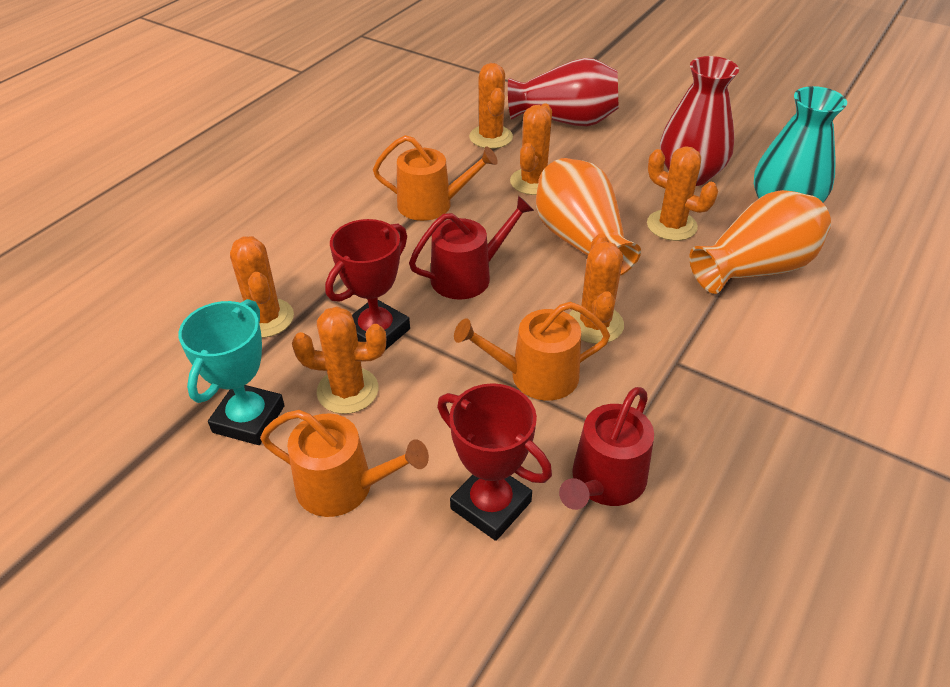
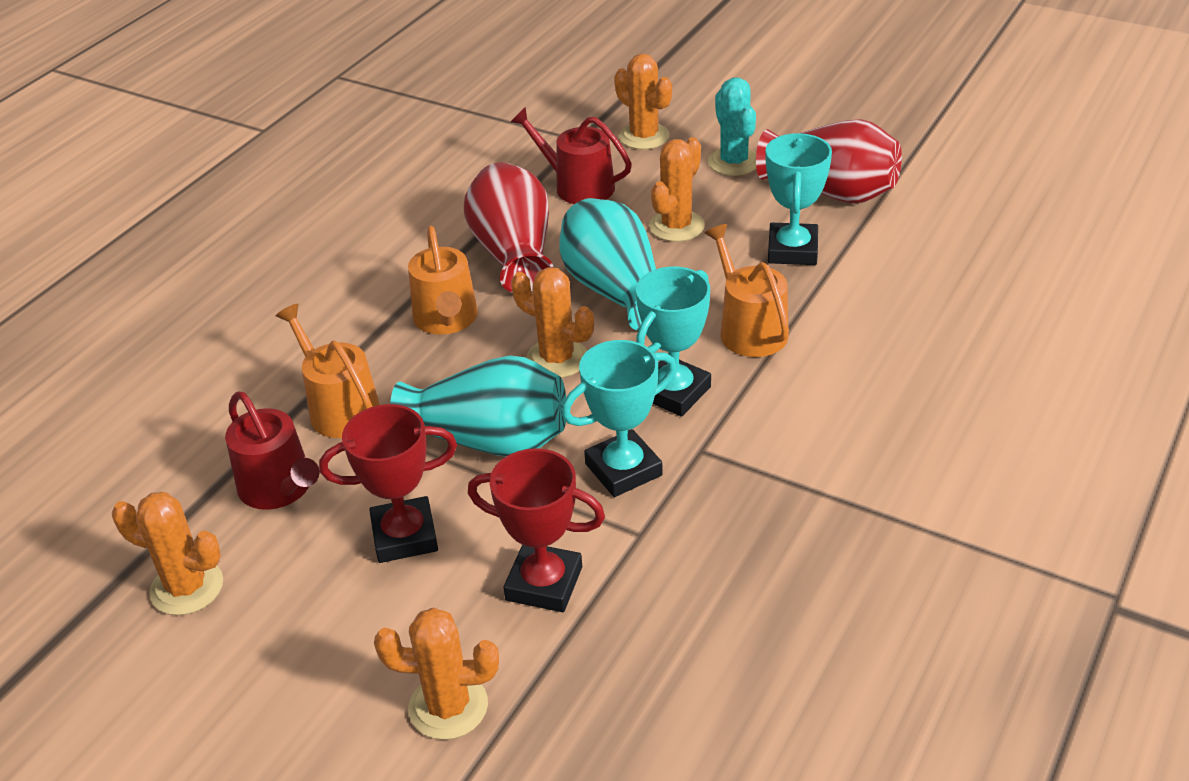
orange cactus: [230,236,294,338] [292,306,386,414] [469,63,513,149] [510,103,552,195] [569,234,624,344] [647,146,718,241] = 6 -> [112,492,223,615] [374,607,499,740] [511,267,594,378] [614,54,672,150] [649,137,705,242] = 5
orange vase: [536,158,641,276] [689,190,831,294] = 2 -> none = 0
turquoise cactus: none = 0 -> [708,77,756,176] = 1
turquoise trophy: [178,299,285,445] = 1 -> [562,340,676,497] [636,267,711,416] [766,133,832,265] = 3
turquoise vase: [754,86,847,202] = 1 -> [390,355,566,456] [560,198,656,331] = 2

